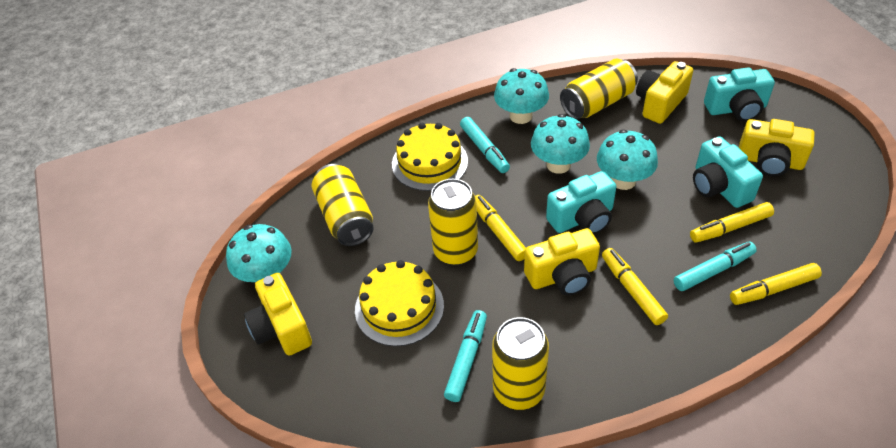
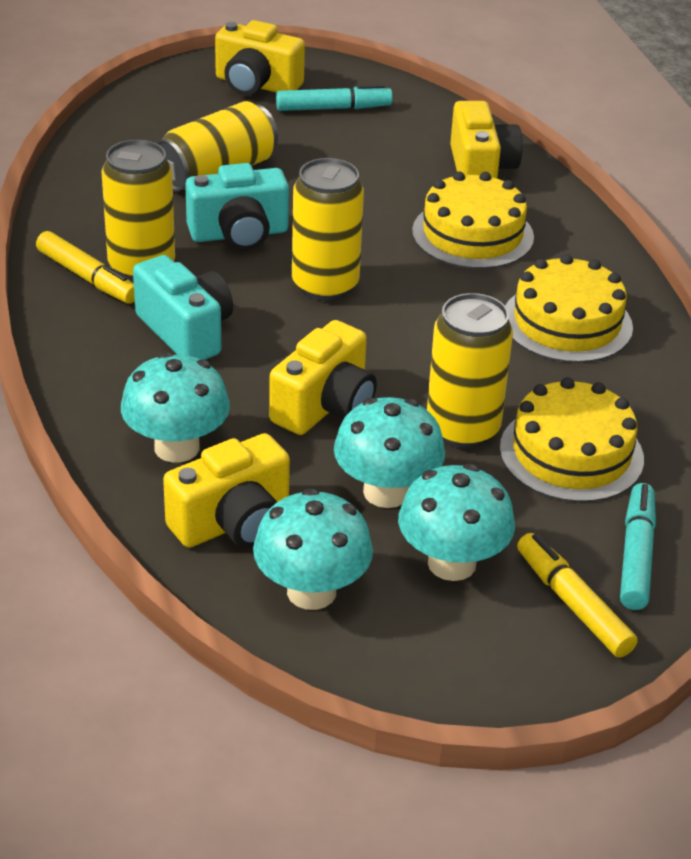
turquoise camera: [546,171,617,234] [693,136,763,208] [704,67,775,122] = 3 -> [133,255,233,360] [185,163,289,250] = 2
turquoise marker: [444,310,487,402] [460,117,510,173] [674,241,757,291] = 3 -> [276,84,393,111] [620,483,656,610] = 2
yellow cake: [355,260,444,346] [392,123,468,191] = 2 -> [412,172,534,269] [500,377,644,502] [505,254,633,363] = 3
yellow marker: [475,195,526,261] [602,248,668,325] [690,202,774,243] [730,263,822,305] = 4 -> [36,231,135,304] [517,533,638,658] = 2

